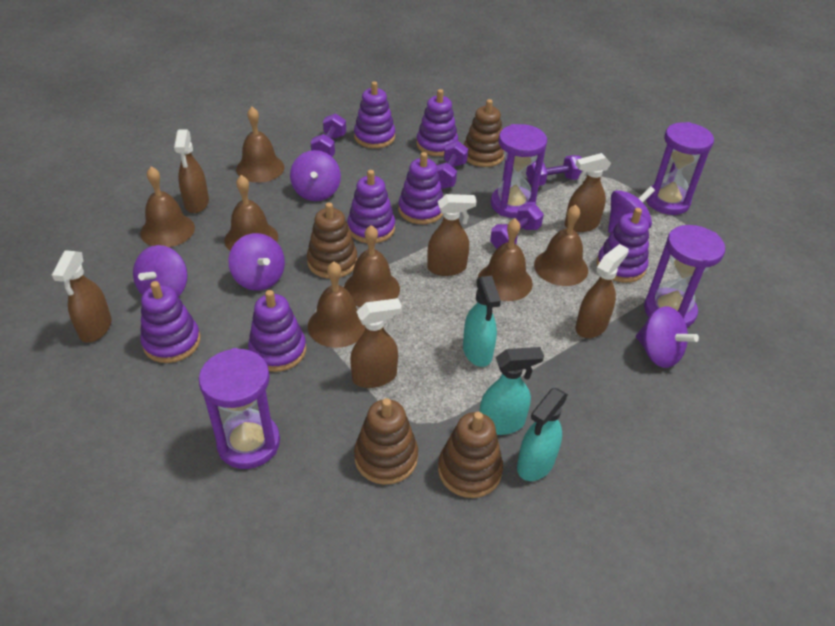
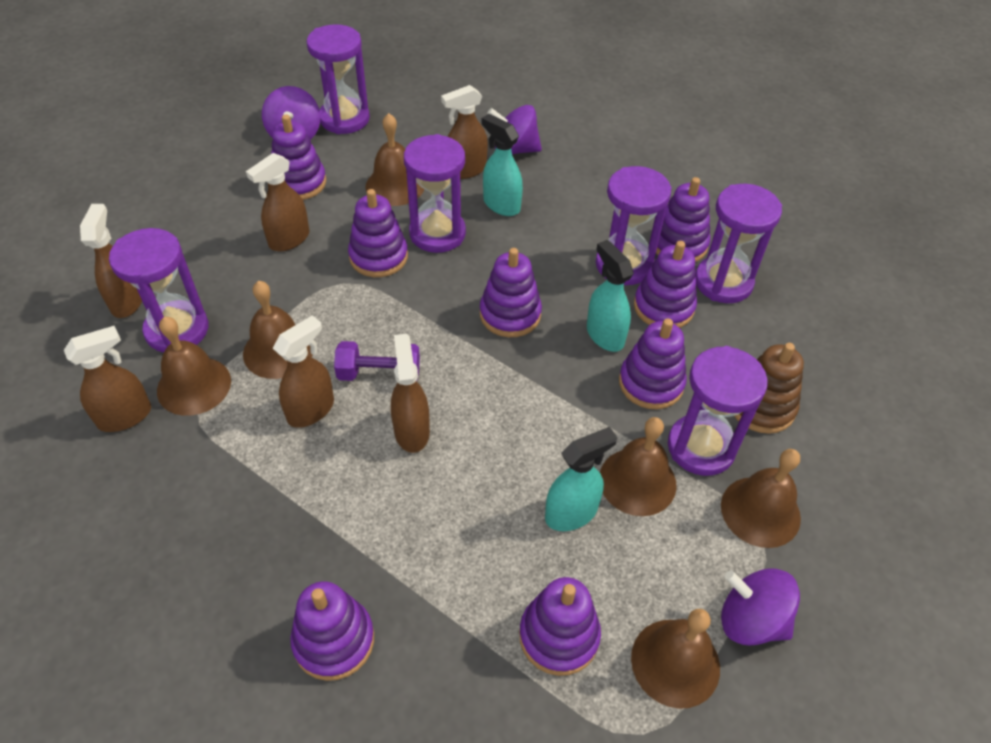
brown bell: [140,167,195,247] [224,175,278,251] [236,107,285,183] [308,261,365,348] [344,225,400,307] [478,219,533,301] [534,205,588,286] = 7 -> [157,317,231,416] [243,281,313,379] [366,113,424,206] [600,417,677,516] [631,609,720,709] [721,449,801,548] = 6
brown stacking toy: [307,202,358,279] [354,398,418,485] [438,412,503,498] [464,99,504,167] = 4 -> [735,343,804,434] = 1
purple dumbbell: [311,113,346,157] [437,141,468,189] [490,204,544,249] [526,155,582,186] = 4 -> [334,341,420,381] = 1
purple hourglass: [199,348,280,469] [491,124,547,218] [644,225,725,327] [646,122,714,215] = 4 -> [109,228,209,353] [306,24,370,134] [404,134,466,253] [596,166,671,285] [668,346,768,476] [695,184,782,303] = 6
purple spinning top: [133,245,187,297] [228,233,285,291] [290,150,341,201] [608,186,655,233] [636,306,699,368] = 5 -> [262,86,320,140] [487,105,542,155] [721,568,800,646] = 3
purple stacking toy: [140,281,200,363] [248,290,306,372] [347,170,395,243] [354,81,395,148] [398,152,443,224] [416,89,458,156] [597,208,649,283] = 7 -> [271,114,326,200] [290,581,374,681] [348,189,408,277] [480,248,542,337] [519,577,601,676] [619,318,687,409] [634,241,697,328] [656,177,710,262] = 8

